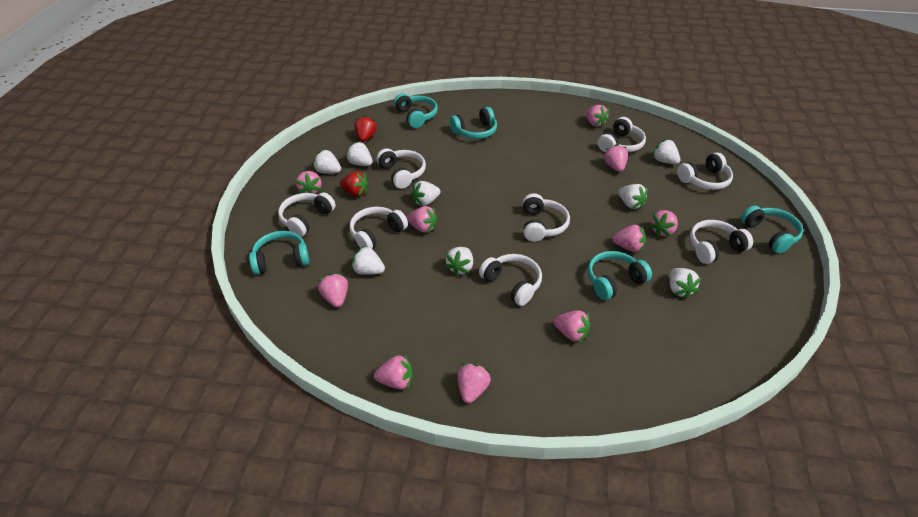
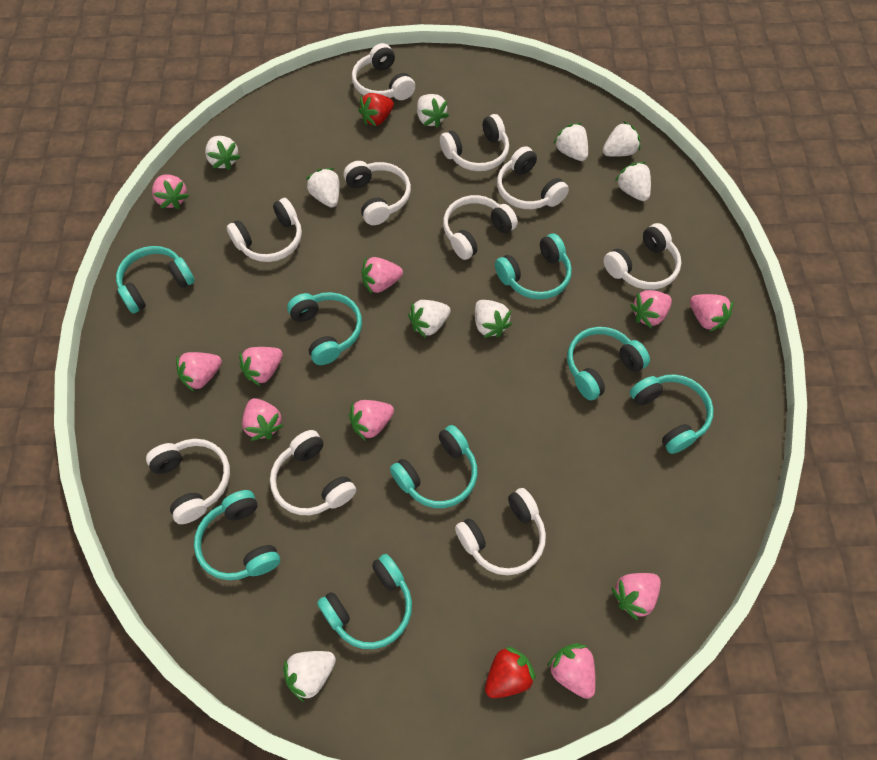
turquoise headphones: [249,231,309,275] [394,93,438,128] [450,107,497,139] [588,251,652,300] [741,206,803,254] = 5 -> [116,246,195,313] [194,490,280,580] [287,292,362,365] [317,554,412,649] [390,425,477,508] [495,234,572,299] [567,327,650,400] [630,374,714,454] = 8
white headphones: [278,193,336,237] [350,207,408,249] [376,148,426,189] [479,254,542,306] [523,193,570,242] [598,117,646,152] [677,152,733,190] [690,220,753,264] = 8 -> [146,439,230,524] [227,198,302,262] [270,430,356,515] [344,161,411,225] [352,43,415,100] [440,114,509,171] [443,195,518,260] [455,488,546,575] [497,146,569,209] [603,223,682,290] = 10
white strawberry: [313,149,341,174] [346,141,373,166] [351,245,385,275] [411,181,440,206] [445,247,473,276] [618,184,648,209] [652,139,680,164] [669,268,702,299] = 8 -> [205,136,240,170] [283,651,336,702] [306,168,340,207] [408,300,451,338] [417,94,449,128] [475,300,512,338] [553,123,588,161] [603,121,640,157] [615,162,651,201] = 9

